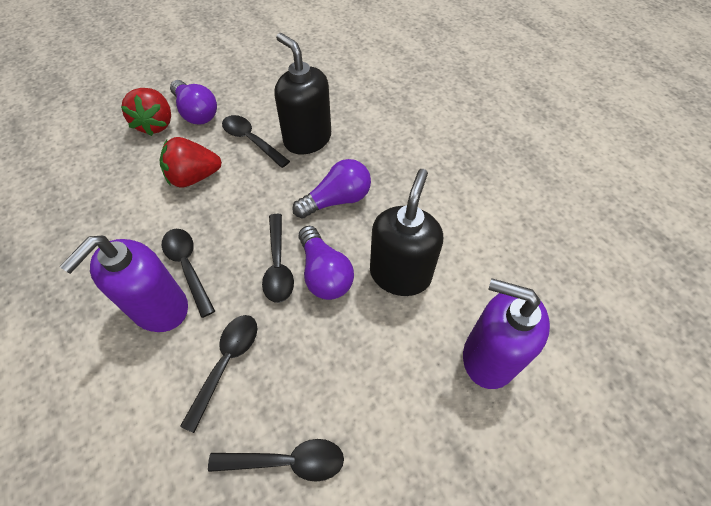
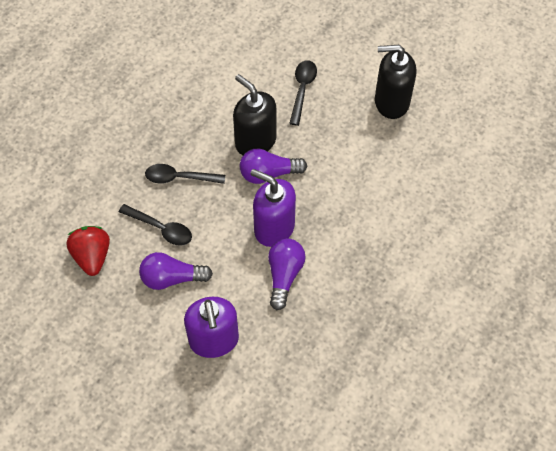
black spoon: [162,229,215,318] [180,315,257,433] [208,439,344,482] [222,115,290,168] [262,214,294,303] = 5 -> [119,204,192,246] [145,164,225,184] [289,60,317,126] = 3
red strawberry: [121,88,171,136] [160,137,222,187] = 2 -> [66,226,110,276] = 1

